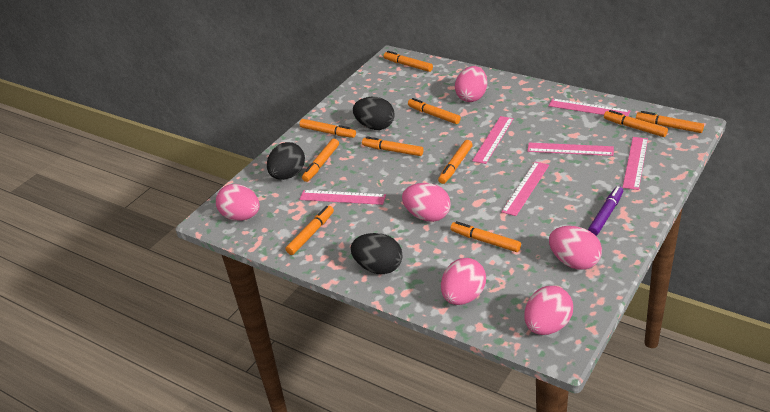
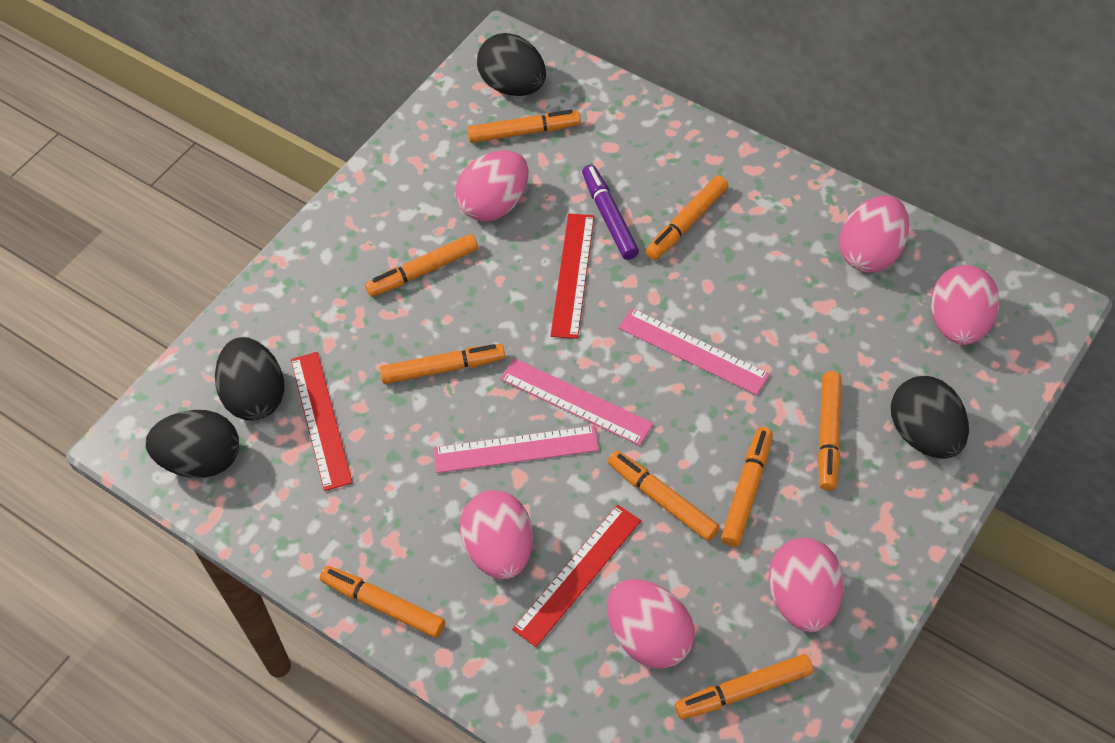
black egg: [267,142,305,180] [351,233,402,274] [353,97,395,130] = 3 -> [146,410,239,478] [215,337,284,421] [477,33,546,96] [891,376,969,459] = 4
orange marker: [285,206,334,255] [299,119,356,138] [302,139,339,182] [362,136,424,156] [384,51,433,72] [408,98,461,124] [438,140,473,184] [450,221,521,252] [604,110,668,137] [636,111,704,133] = 10 -> [320,566,445,638] [365,234,478,297] [379,344,505,384] [467,110,581,143] [608,451,720,541] [646,175,728,260] [675,654,813,719] [721,427,773,547] [818,371,842,491] = 9
pink ruler: [299,190,386,205] [472,116,514,164] [501,161,549,216] [527,143,614,156] [549,99,631,116] [622,137,648,190] = 6 -> [434,425,599,473] [500,358,653,446] [618,308,770,395] = 3
red ruler: none = 0 -> [291,352,353,491] [512,504,641,647] [550,214,594,339] = 3

